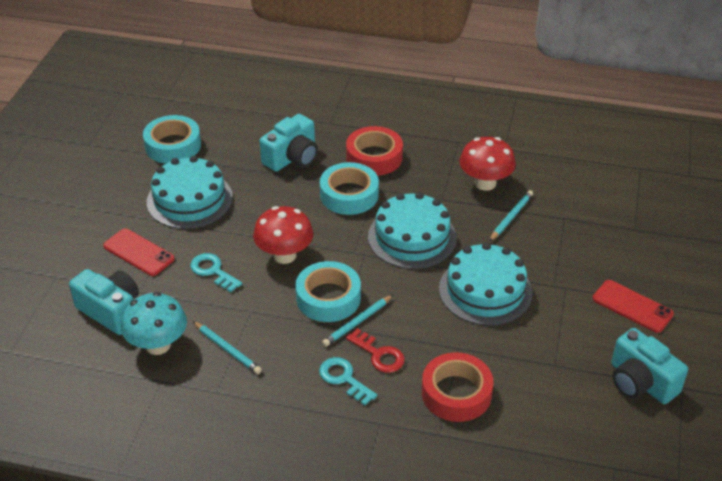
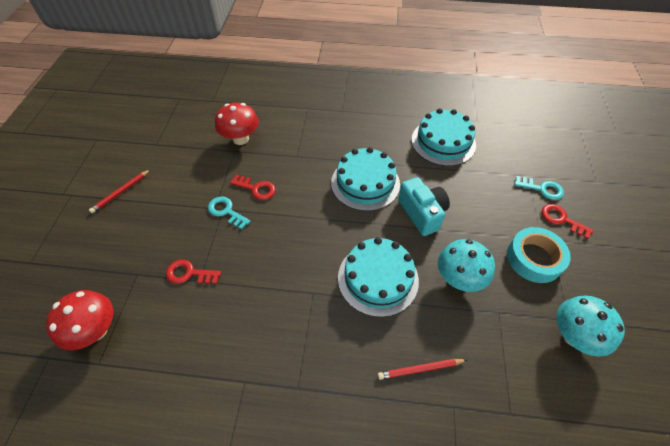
red key: [346,328,405,373] = 1 -> [166,260,221,284] [230,175,275,200] [541,204,594,239] = 3
red pencil: none = 0 -> [89,169,151,213] [378,359,467,380] = 2
red phone: [103,228,175,276] [593,280,674,333] = 2 -> none = 0
red tape: [346,126,403,176] [422,352,493,422] = 2 -> none = 0
turquoise camera: [69,269,139,335] [260,114,318,172] [612,328,688,404] = 3 -> [398,177,450,236] = 1
turquoise mushroom: [121,292,187,355] = 1 -> [438,239,495,292] [557,295,625,356] = 2
turquoise pencil: [193,321,262,374] [322,295,393,347] [489,190,533,242] = 3 -> none = 0
turquoise tape: [143,115,201,164] [295,261,361,322] [320,162,379,215] = 3 -> [507,227,571,283] = 1

